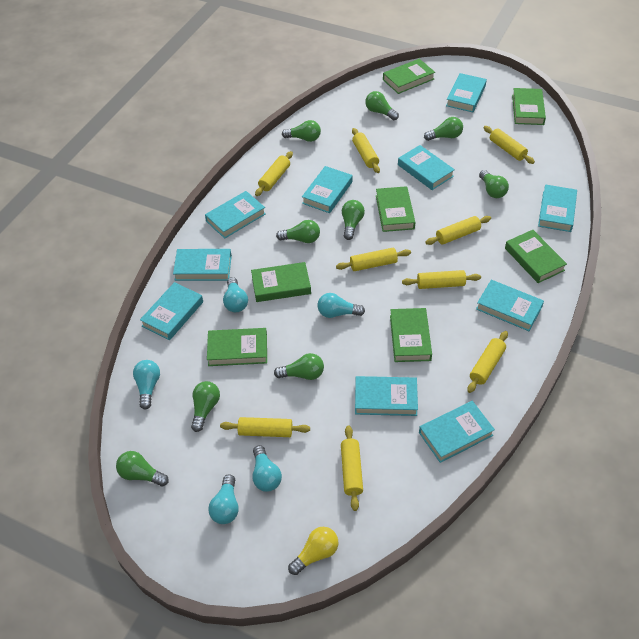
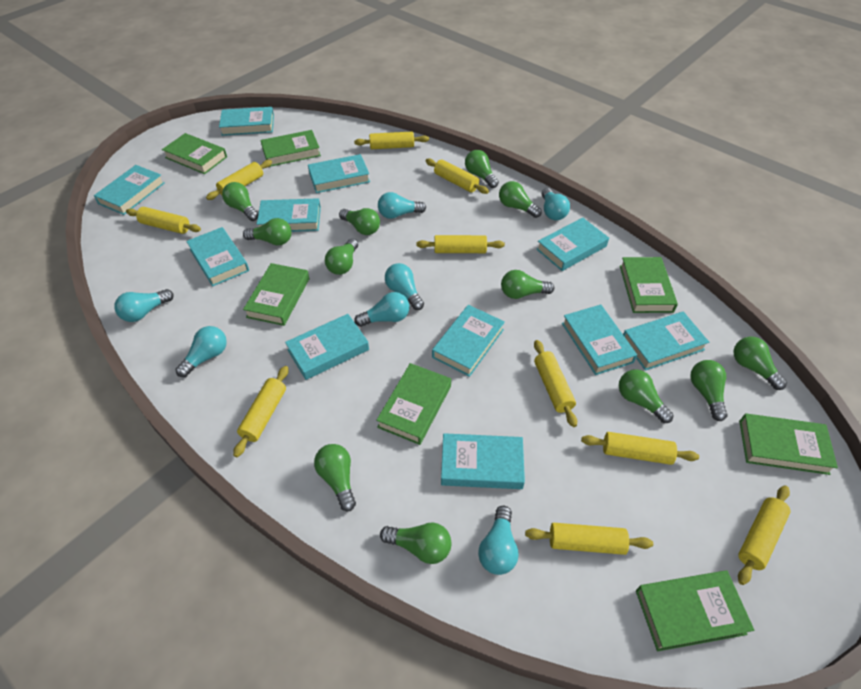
green light bulb: [116,451,169,487] [191,381,220,432] [274,353,324,380] [276,220,320,243] [282,120,321,142] [342,200,365,240] [365,91,399,120] [424,117,463,141] [479,170,509,198] = 9 -> [222,182,258,221] [243,218,292,246] [314,444,356,511] [325,238,358,275] [339,208,380,235] [380,522,452,564] [465,150,499,188] [499,181,542,218] [501,270,555,299] [619,369,673,423] [690,360,728,421] [733,337,787,390] = 12
turquoise book: [140,282,203,340] [173,249,232,281] [205,191,266,239] [302,166,353,213] [355,376,418,416] [398,145,455,190] [419,401,495,463] [446,73,487,112] [476,280,544,331] [538,184,577,232] = 10 -> [94,165,165,215] [186,227,249,286] [219,107,274,136] [257,198,321,232] [285,314,369,380] [308,154,370,193] [432,305,505,377] [441,433,525,489] [536,217,609,271] [562,305,637,375] [623,311,709,371] = 11
turquoise light bulb: [133,360,160,410] [208,475,239,524] [223,277,248,312] [253,445,282,492] [317,293,365,318] = 5 -> [114,289,174,322] [176,326,227,377] [354,292,410,327] [378,192,426,219] [385,263,424,310] [478,506,519,575] [542,188,570,220] = 7
yellow light bulb: [288,527,338,575] = 1 -> none = 0
yellow rolling pin: [220,417,310,437] [255,151,293,196] [336,248,411,271] [341,425,363,511] [352,128,380,173] [402,270,481,289] [425,216,491,245] [467,331,508,393] [483,126,535,164] = 9 -> [126,207,201,234] [206,160,272,200] [233,366,288,457] [354,132,429,149] [416,235,505,253] [426,158,489,194] [525,523,653,555] [534,340,577,427] [581,432,699,465] [738,486,791,585] = 10

